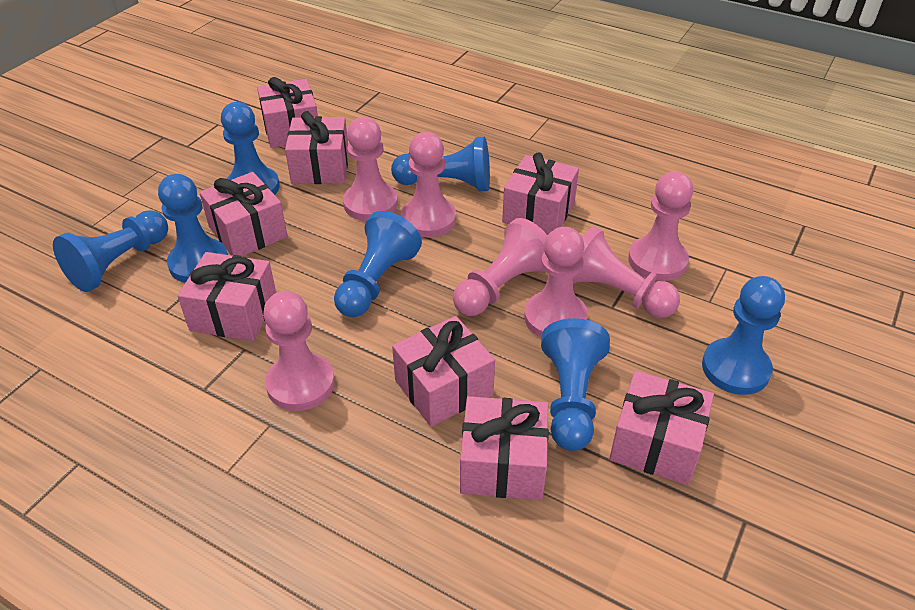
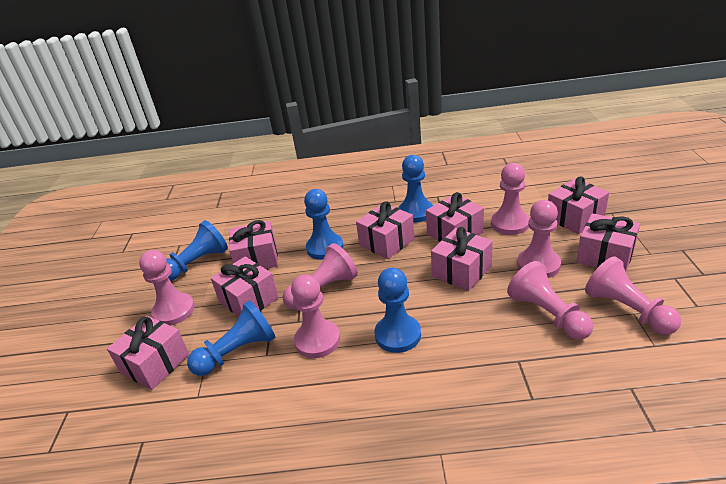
blue pawn: [53,210,168,292] [158,174,228,283] [221,102,280,195] [334,211,422,317] [391,137,490,191] [541,318,610,451] [702,276,785,395] = 7 -> [166,220,228,281] [187,300,275,376] [304,189,343,260] [374,268,421,353] [398,155,433,223] = 5

